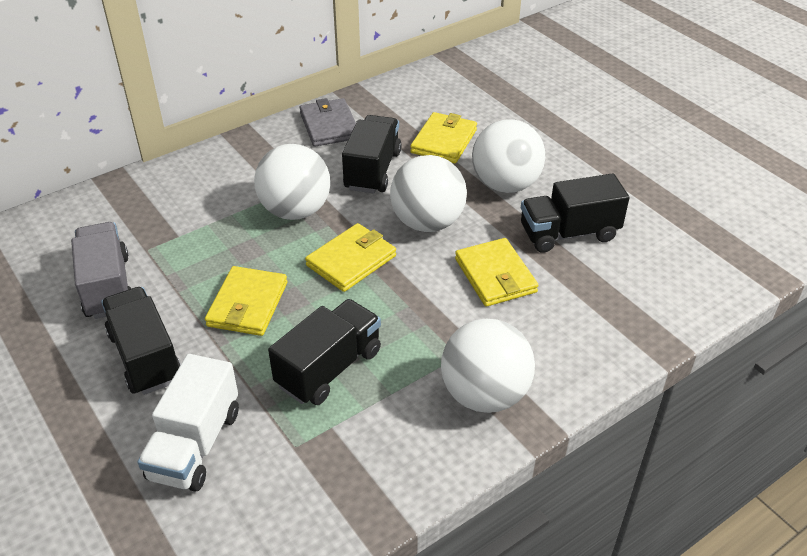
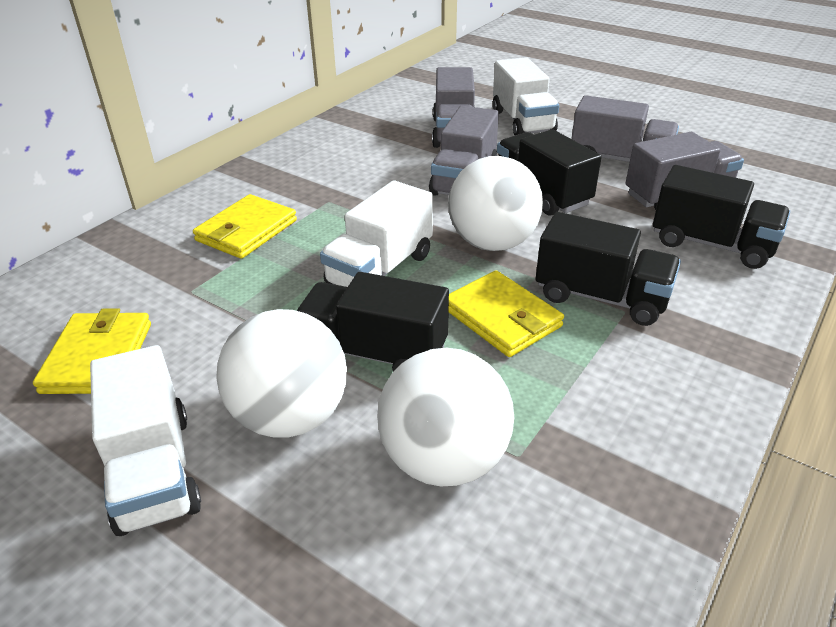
grey truck: [71,222,131,319] = 1 -> [429,106,499,196] [432,67,475,148] [571,95,679,162] [626,132,744,210] = 4
grey wallet: [300,98,356,147] = 1 -> none = 0
white ball: [254,144,330,220] [390,155,467,232] [441,319,535,413] [472,119,545,193] = 4 -> [216,309,347,437] [377,348,514,486] [448,156,543,251] = 3
white truck: [137,354,239,491] = 1 -> [90,345,201,536] [320,180,433,287] [493,57,559,135] = 3
yellow wallet: [205,266,287,336] [305,223,396,292] [410,112,477,163] [455,238,539,307] = 4 -> [33,308,151,394] [193,194,297,259] [449,270,564,357] = 3

